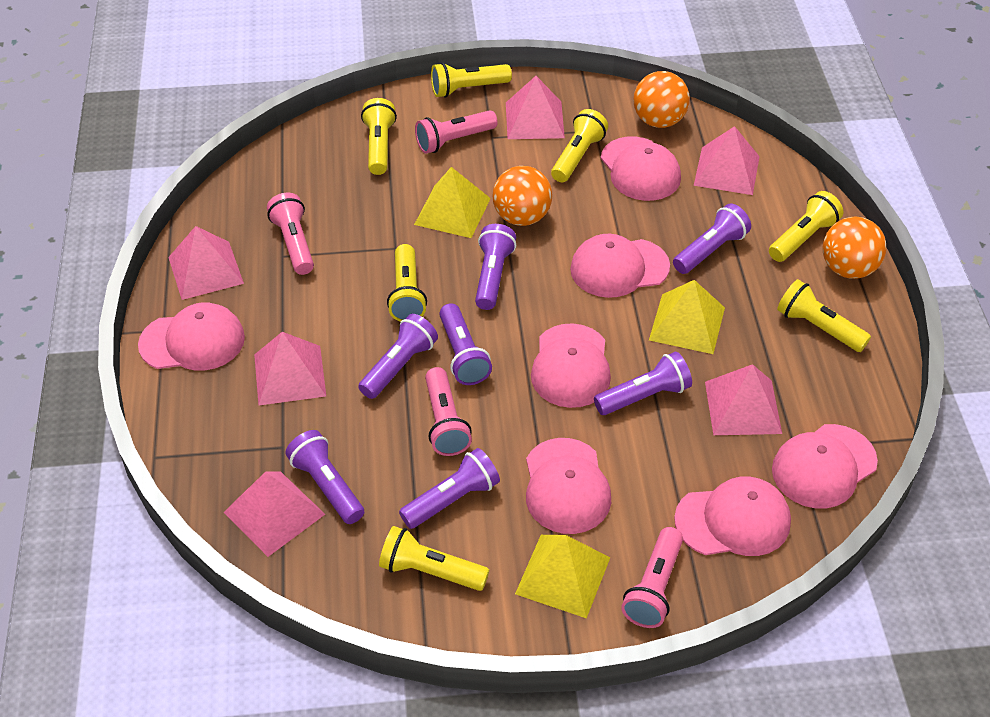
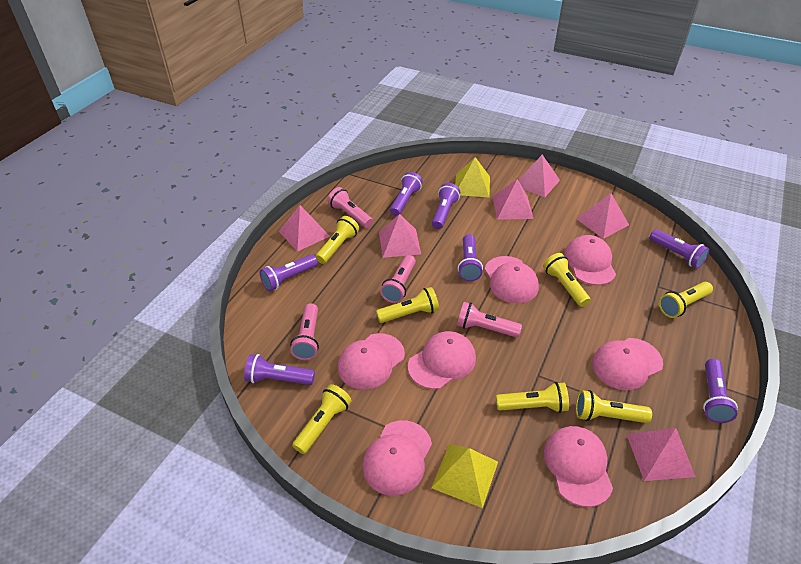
orange ball: [493,166,552,226] [633,71,690,128] [822,216,886,279] = 3 -> none = 0
yellow pyramid: [414,167,491,238] [515,535,611,619] [649,280,725,354] = 3 -> [431,444,498,508] [455,157,490,197] = 2

